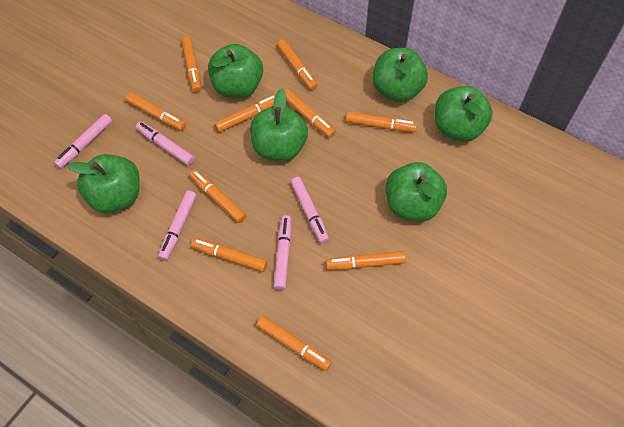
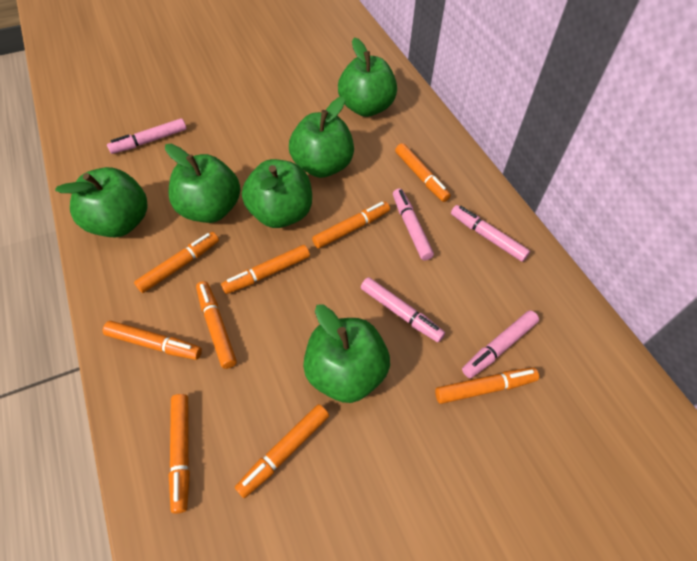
orange marker: [125,92,186,131] [181,37,201,92] [189,170,246,223] [191,238,267,272] [214,95,275,133] [256,316,332,371] [277,39,317,90] [285,89,335,138] [326,251,406,270] [346,112,417,132] = 10 -> [103,321,202,360] [134,232,219,293] [168,394,190,514] [196,281,237,369] [221,245,310,294] [235,404,329,498] [312,201,390,249] [395,143,451,202] [435,367,539,404] = 9

